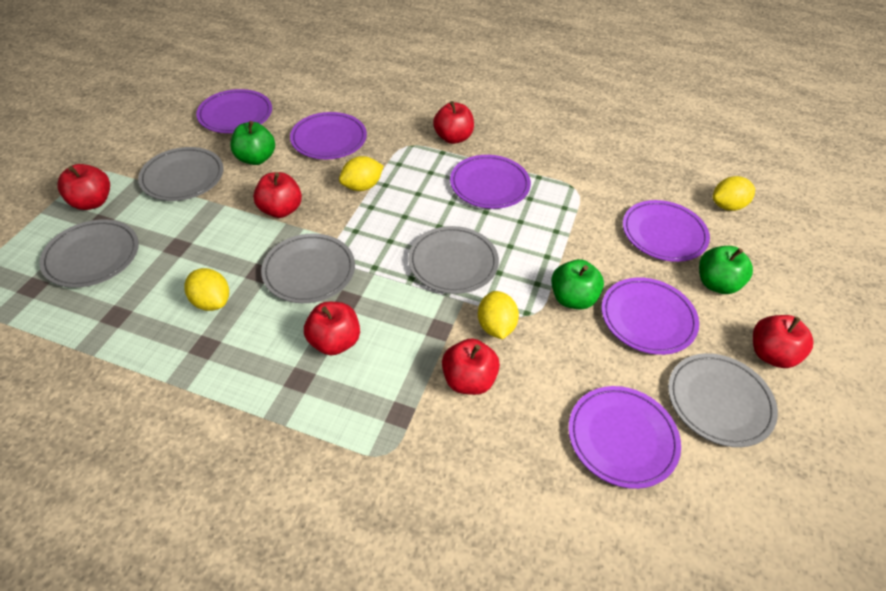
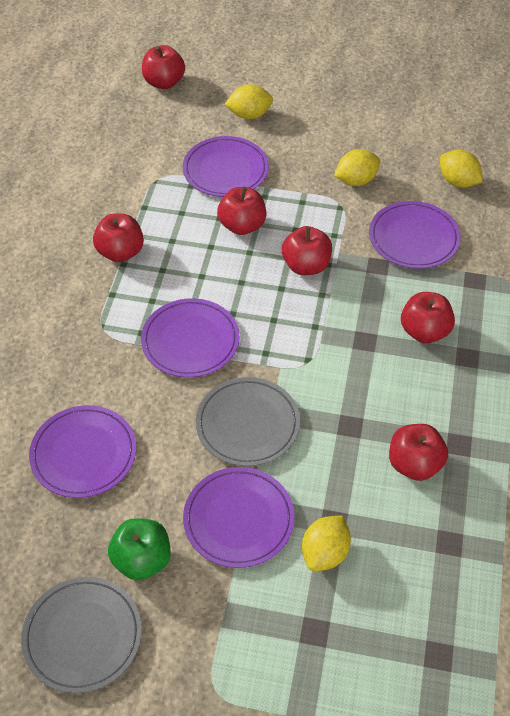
green apple: [230,121,275,165] [551,259,604,310] [699,246,753,294] = 3 -> [108,518,171,580] = 1
grey plate: [39,219,139,288] [138,147,224,201] [261,234,355,303] [408,226,499,294] [668,353,778,447] = 5 -> [21,577,142,693] [196,377,300,466] = 2
purple plate: [196,89,272,133] [290,112,367,159] [450,155,531,209] [568,386,681,489] [601,277,699,355] [623,200,710,262] = 6 -> [29,405,136,498] [141,298,239,378] [183,136,269,197] [183,467,294,568] [369,201,461,269] = 5

